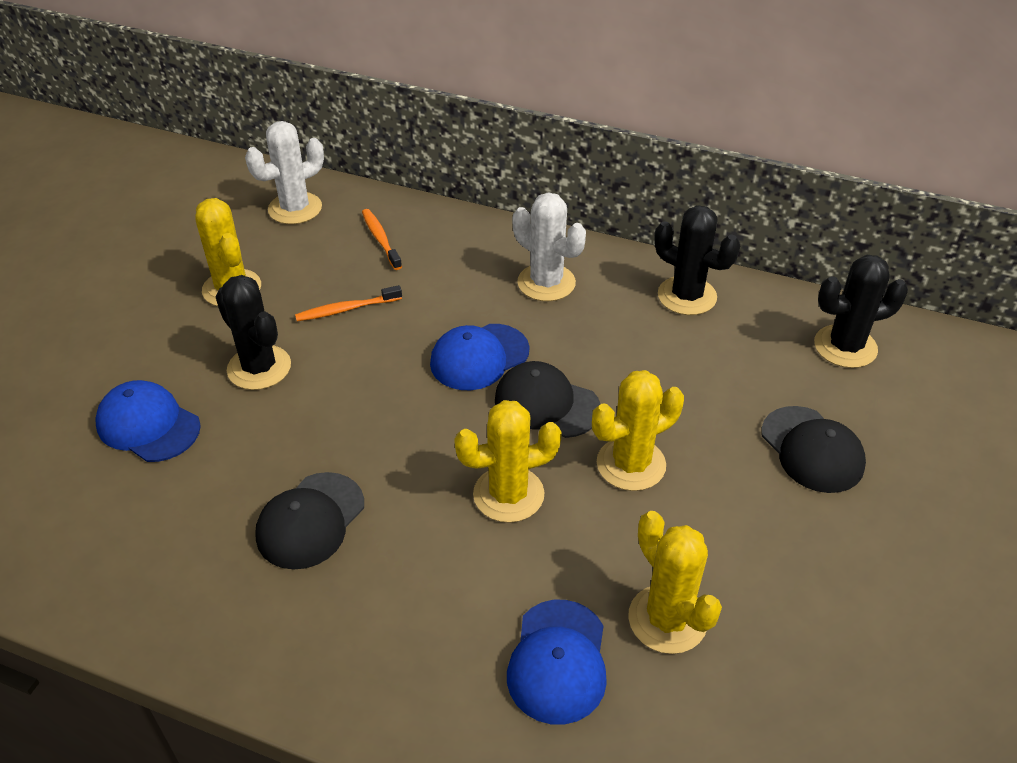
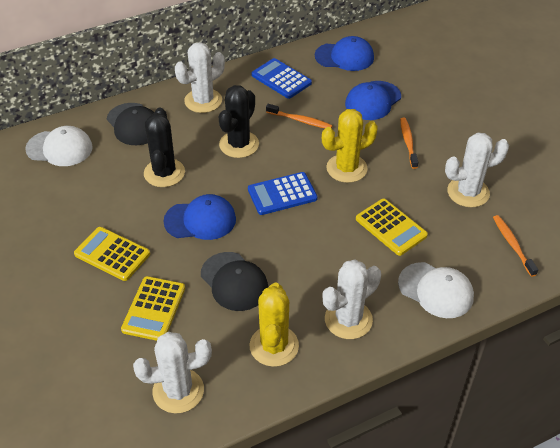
black cactus: [215,275,291,390] [654,205,740,315] [814,255,908,368] = 3 -> [144,108,185,187] [219,85,259,158] = 2
black cap: [255,472,364,570] [495,361,600,438] [761,406,866,493] = 3 -> [107,103,154,145] [201,252,268,311] = 2
blue calculator: none = 0 -> [248,172,318,215] [251,58,312,99] = 2
orange toothbrush: [295,285,402,321] [362,209,402,270] = 2 -> [266,104,332,128] [400,118,418,169] [493,215,538,277] = 3
white cactus: [245,121,324,224] [513,192,586,301] = 2 -> [133,332,212,413] [175,42,225,113] [323,259,381,339] [445,132,509,208] = 4
white cap: none = 0 -> [25,126,93,166] [398,262,474,318] = 2
yellow cactus: [195,198,261,306] [454,400,562,523] [592,370,684,491] [628,511,722,654] = 4 -> [250,283,299,367] [322,109,378,183] = 2
yellow calculator: none = 0 -> [74,227,150,281] [121,276,185,341] [356,199,428,256] = 3

